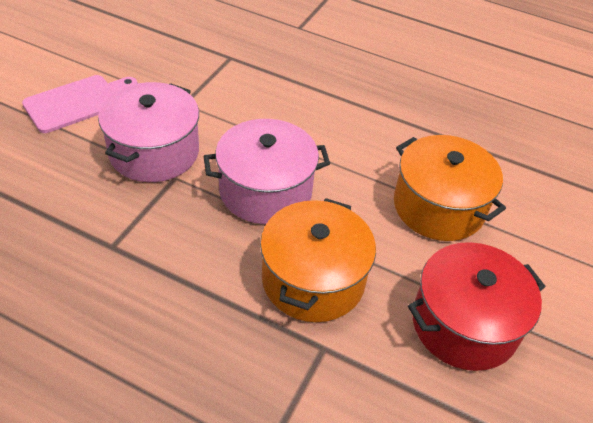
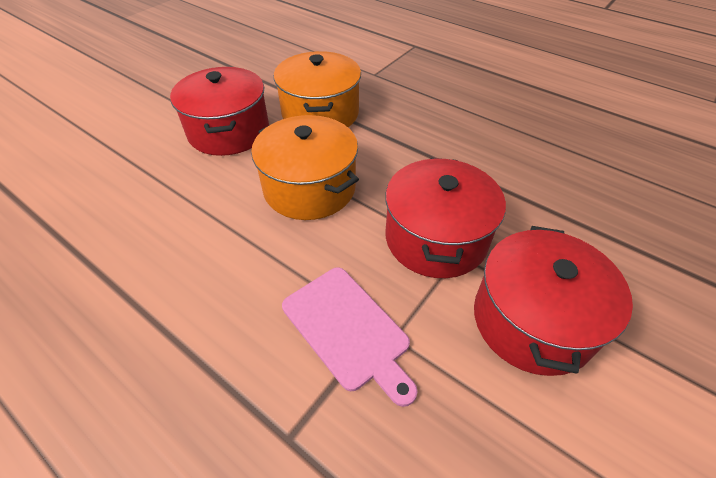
pink pot: [98,82,199,182] [204,119,330,224] = 2 -> none = 0
red pot: [408,242,546,371] = 1 -> [170,67,269,156] [385,158,506,278] [474,226,633,376] = 3

